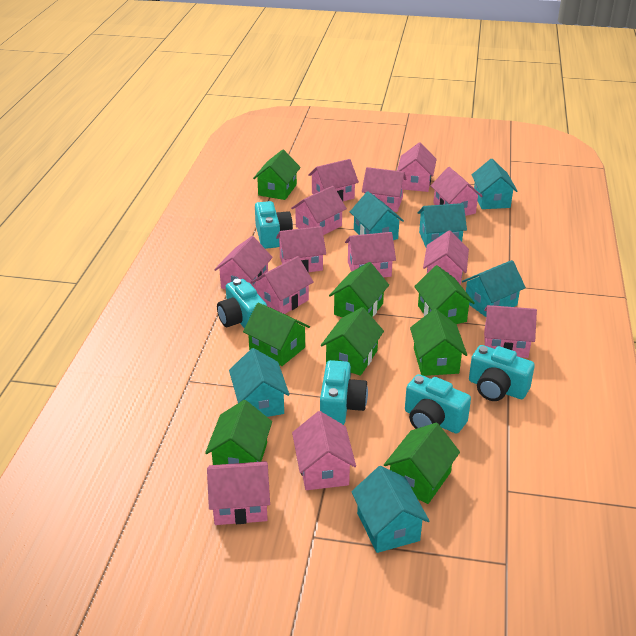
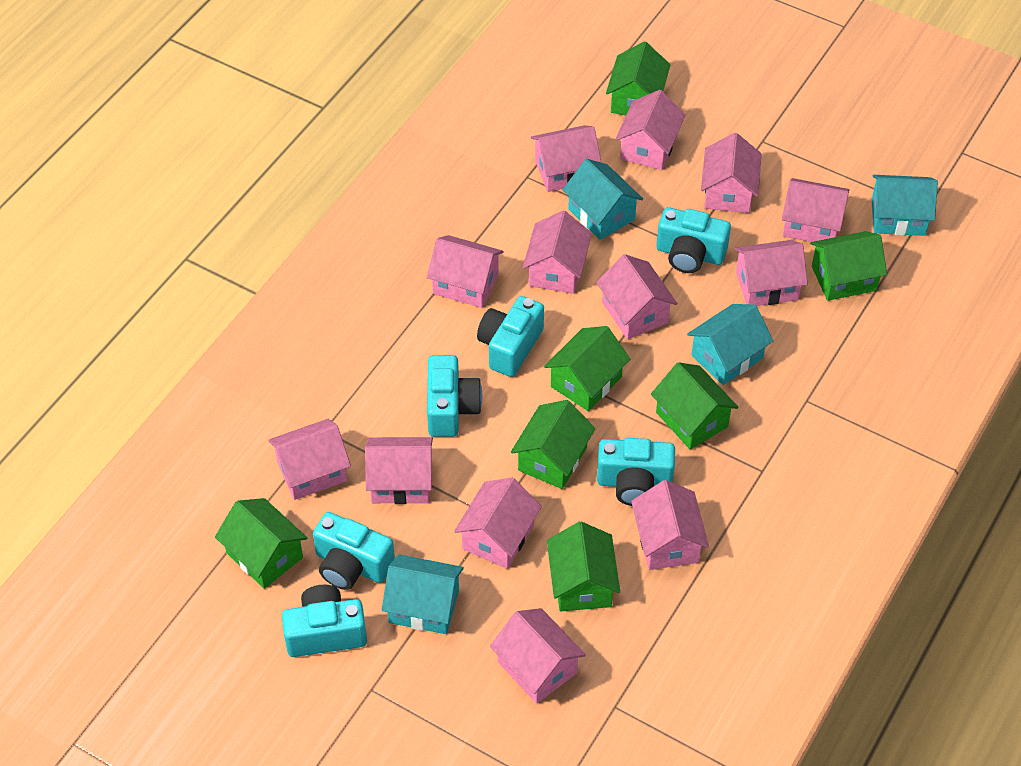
green house: [205,400,272,465] [243,303,310,366] [253,149,301,200] [321,307,384,376] [329,262,389,318] [384,423,460,504] [410,309,467,376] [414,265,475,324] = 8 -> [215,498,307,589] [511,400,595,489] [544,326,630,411] [547,521,620,611] [606,42,670,115] [651,362,739,450] [810,231,887,301] = 7
turquoise camera: [217,279,267,328] [255,201,293,249] [320,360,368,425] [405,374,471,434] [469,345,535,401] = 5 -> [282,585,367,657] [313,512,395,590] [427,355,482,437] [477,296,544,377] [597,438,675,506] [657,207,731,273] = 6
turquoise house: [229,348,289,417] [350,191,404,240] [351,466,429,553] [418,203,467,247] [462,260,526,317] [472,159,517,209] = 6 -> [382,554,464,634] [563,159,643,240] [687,304,773,385] [872,175,938,236] = 4

